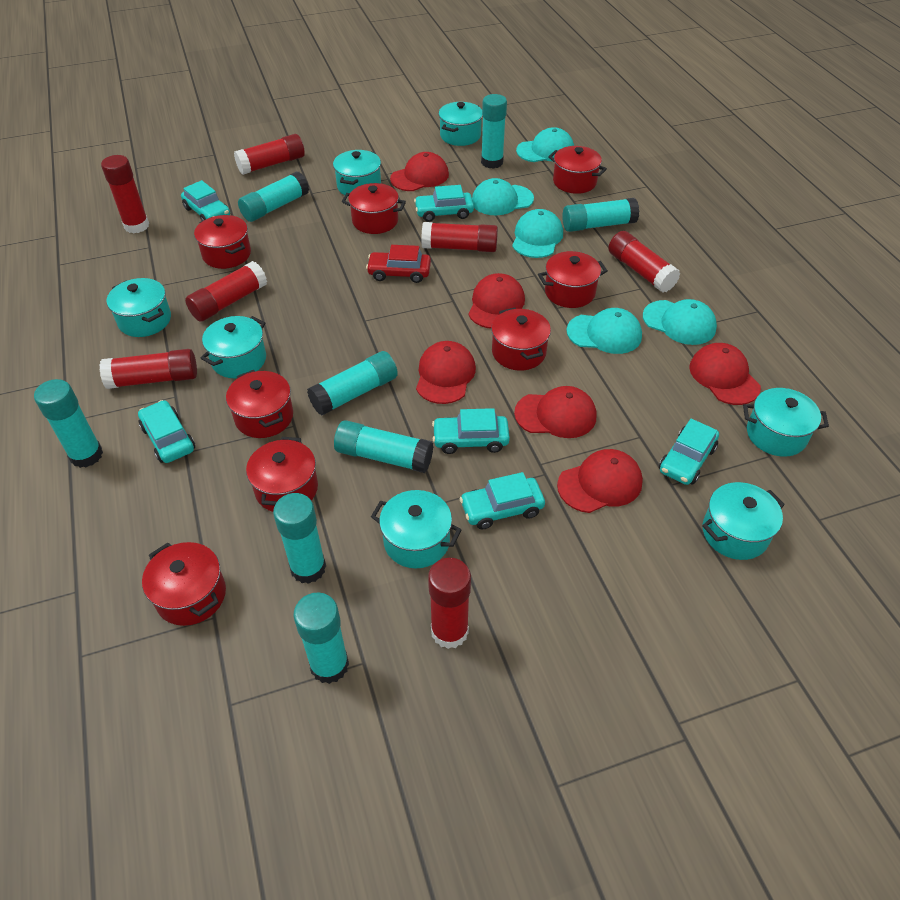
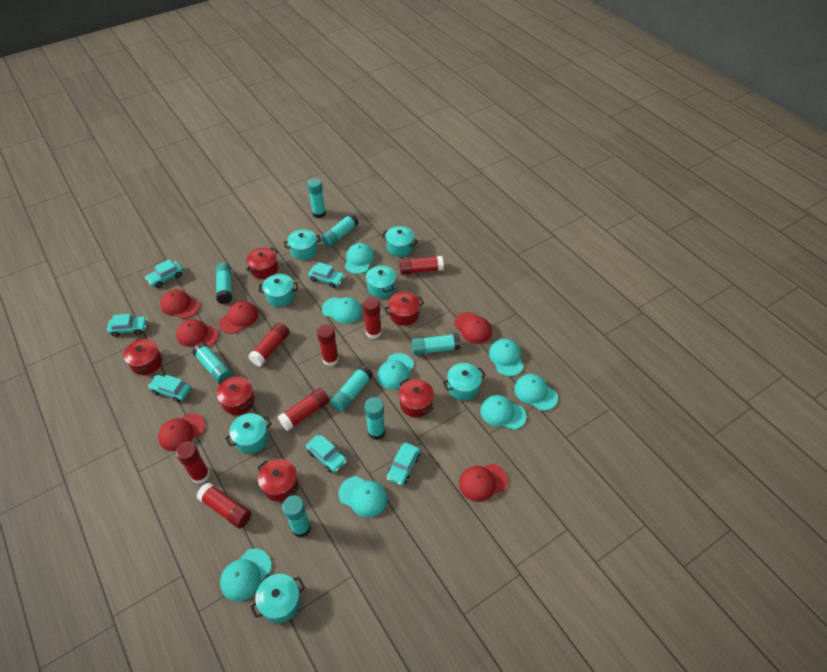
red car: [366,245,431,283] = 1 -> none = 0
red pot: [142,542,226,626] [194,215,251,269] [226,370,293,438] [246,437,318,512] [342,183,406,234] [491,308,551,371] [538,251,608,308] [548,146,607,194] = 8 -> [124,337,162,375] [217,377,255,415] [246,248,278,279] [258,459,299,502] [384,292,424,326] [399,378,434,418] = 6
turquoise cap: [472,178,534,215] [512,209,563,258] [516,127,574,162] [567,308,642,354] [643,299,717,345] = 5 -> [220,549,272,601] [322,297,362,324] [338,476,387,518] [345,243,374,274] [377,353,414,390] [480,395,526,430] [489,339,524,376] [514,374,558,411] = 8

